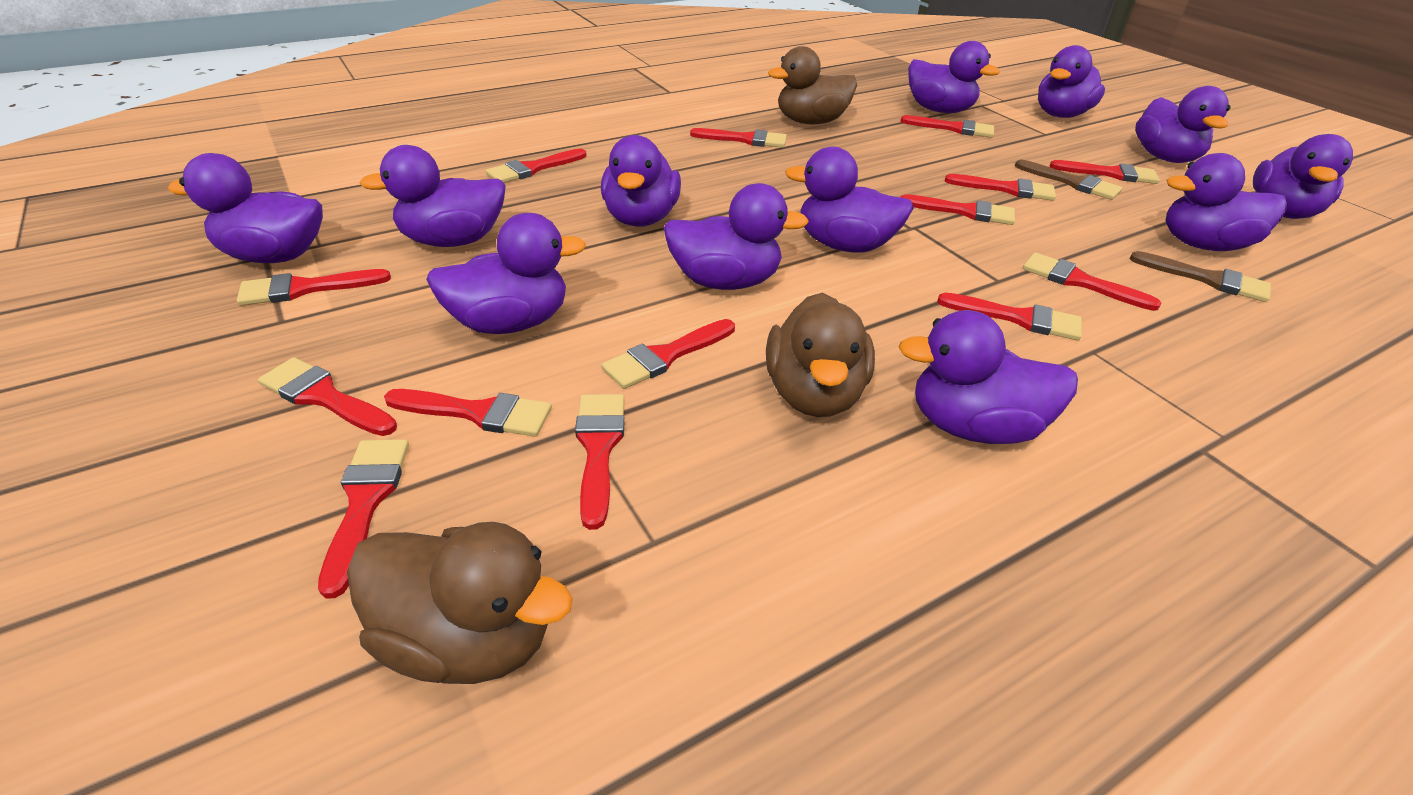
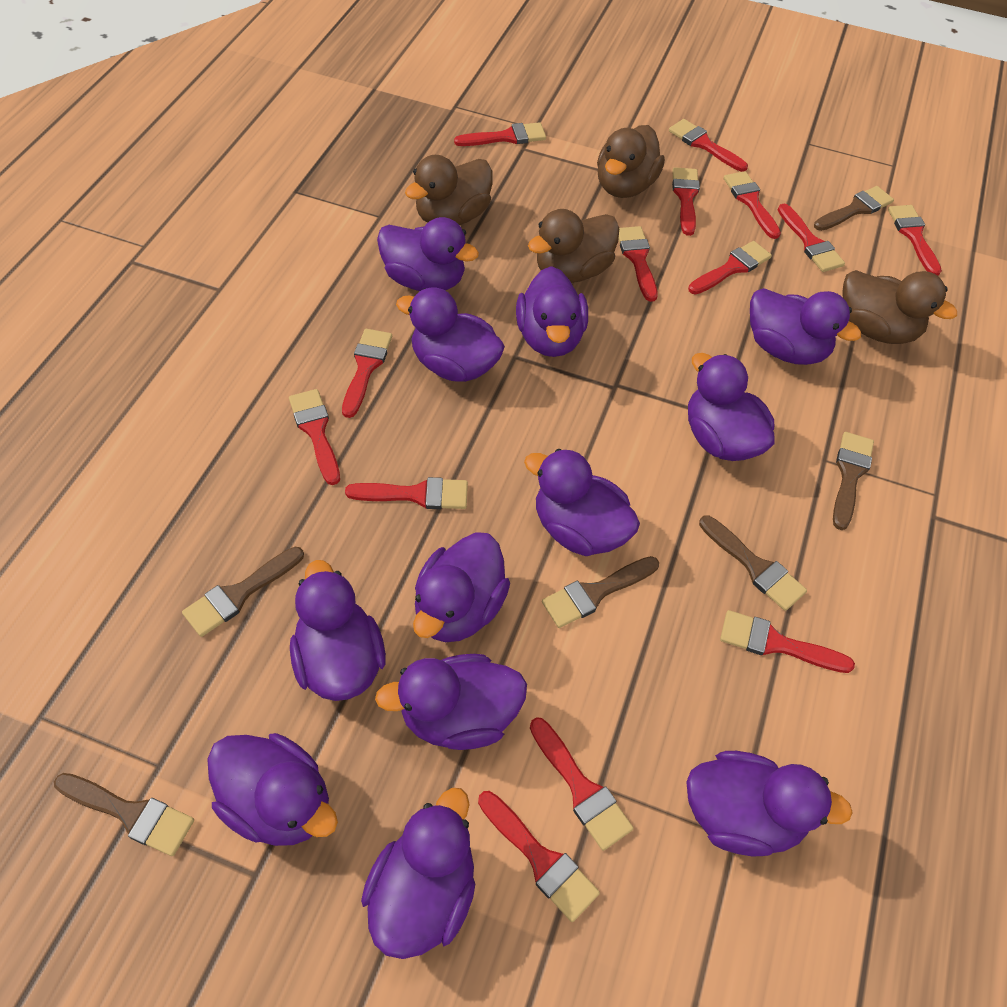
brown brush: [1015,160,1123,200] [1130,251,1271,302] = 2 -> [54,773,194,856] [182,547,304,637] [542,556,659,628] [699,515,807,611] [814,186,894,231] [833,432,874,530] = 6
brown duck: [347,522,573,684] [766,293,875,417] [768,46,857,124] = 3 -> [405,155,492,225] [528,209,619,283] [597,125,665,198] [842,270,957,344] = 4

